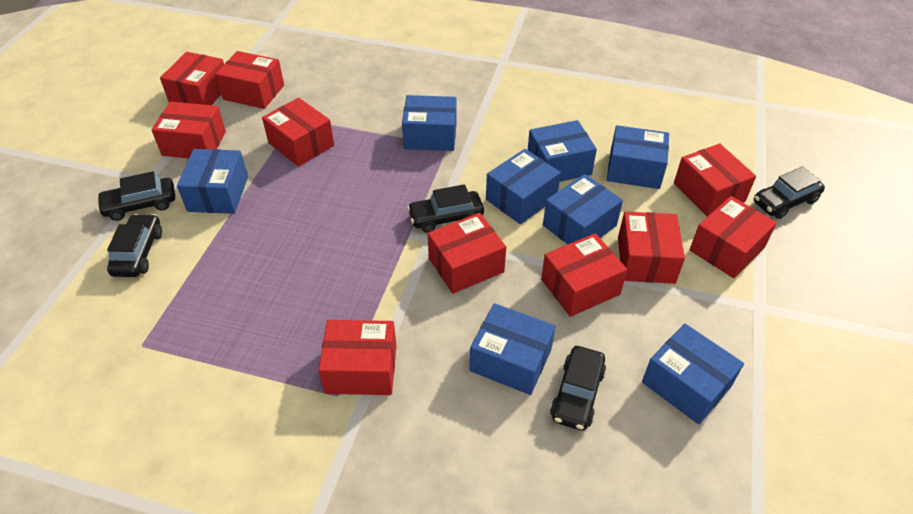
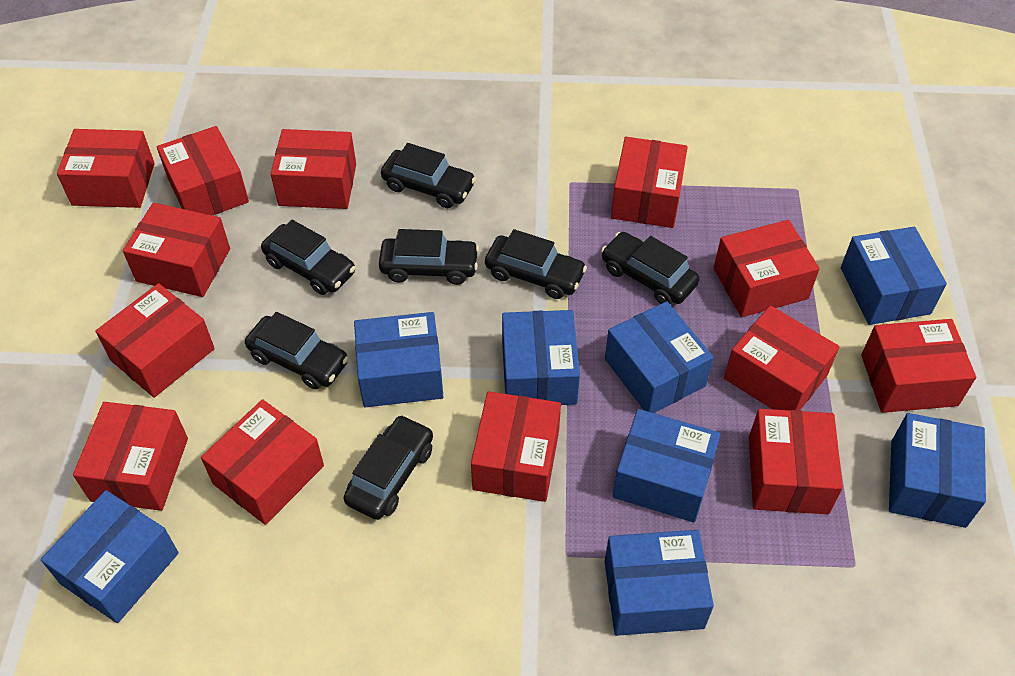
black car: [97,171,175,221] [107,214,162,277] [407,184,484,233] [550,346,606,431] [754,166,825,219] = 5 -> [245,312,349,390] [261,220,356,295] [343,415,433,520] [379,229,479,285] [381,143,476,208] [485,229,587,299] [601,232,700,304] = 7
red box: [152,102,226,158] [160,52,224,105] [216,51,284,109] [262,98,334,167] [318,320,397,395] [428,213,506,294] [541,233,627,317] [618,212,685,284] [674,144,756,217] [689,196,777,278] = 10 -> [57,129,155,208] [73,402,188,511] [95,283,215,398] [123,203,230,297] [157,126,249,215] [201,399,324,525] [271,129,356,209] [471,391,561,502] [611,137,688,228] [714,220,820,317] [724,305,840,410] [749,409,843,514] [861,319,976,413] = 13

